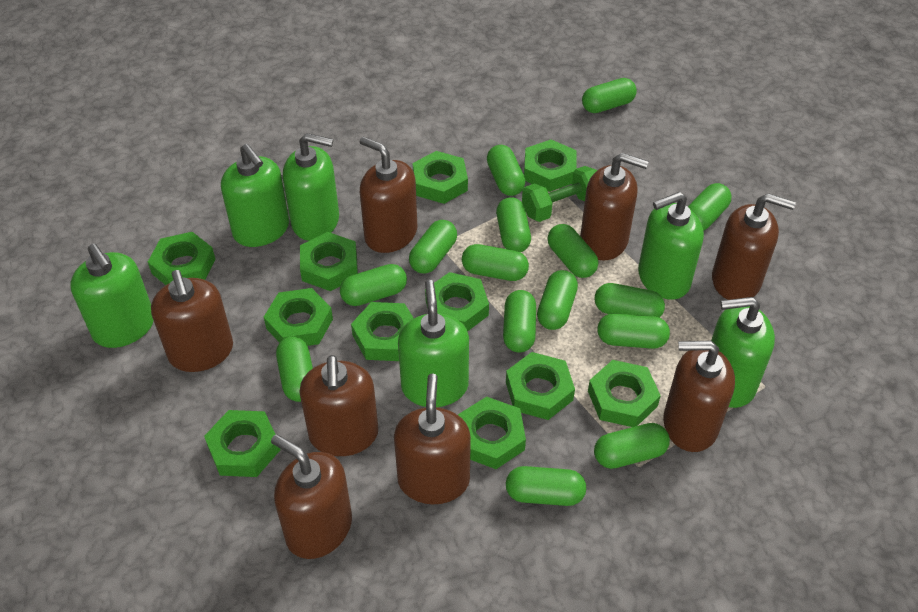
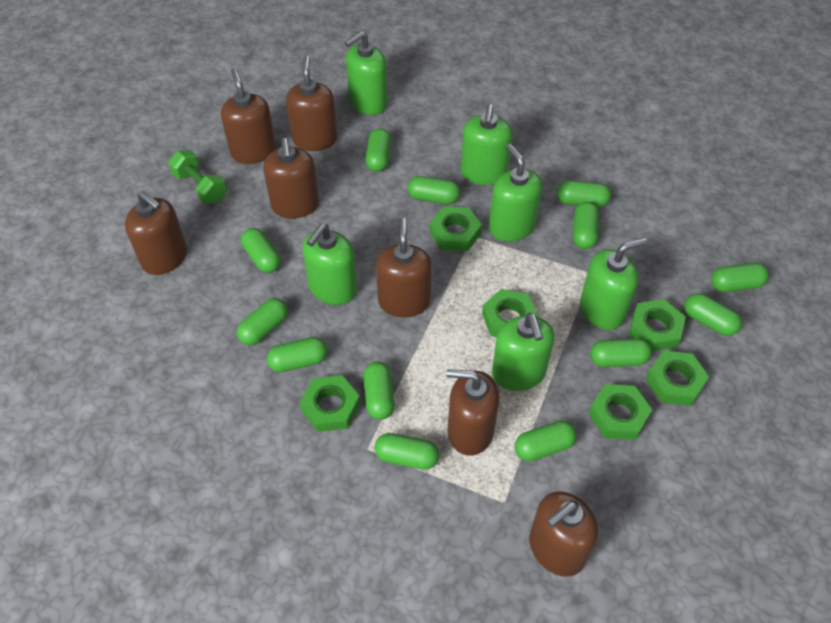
brown soap dispenser: [151,270,233,372] [271,434,352,559] [299,355,379,456] [359,137,417,253] [394,373,471,504] [580,153,649,261] [663,341,735,452] [712,193,796,300] = 8 -> [125,191,187,275] [221,68,276,164] [263,138,319,219] [286,55,338,151] [376,218,432,318] [446,369,499,456] [529,491,598,577] = 7
green capsule: [276,336,313,402] [340,264,407,306] [409,220,457,274] [462,244,529,281] [487,145,525,196] [496,197,531,252] [503,290,536,353] [506,466,586,506] [537,270,578,330] [547,224,598,278] [582,78,637,113] [594,423,670,469] [595,283,665,318] [597,313,670,349] [688,183,732,231] = 15 -> [237,298,288,345] [241,228,281,273] [267,337,327,372] [363,362,395,420] [365,129,391,172] [374,433,439,470] [408,176,460,204] [515,421,577,461] [557,181,611,207] [573,202,599,249] [590,338,652,367] [684,293,742,336] [711,263,769,292] = 13
green nut: [148,232,216,285] [204,410,280,477] [264,288,333,346] [300,232,358,291] [351,302,414,361] [413,151,468,204] [425,272,489,332] [458,397,526,469] [506,352,575,420] [524,139,577,192] [588,360,661,427] = 11 -> [299,375,360,432] [429,206,482,251] [482,289,538,337] [589,384,652,440] [628,299,686,351] [646,350,709,406] = 6

